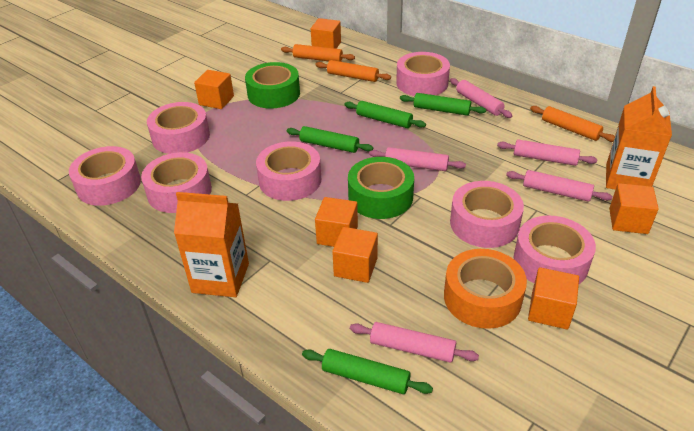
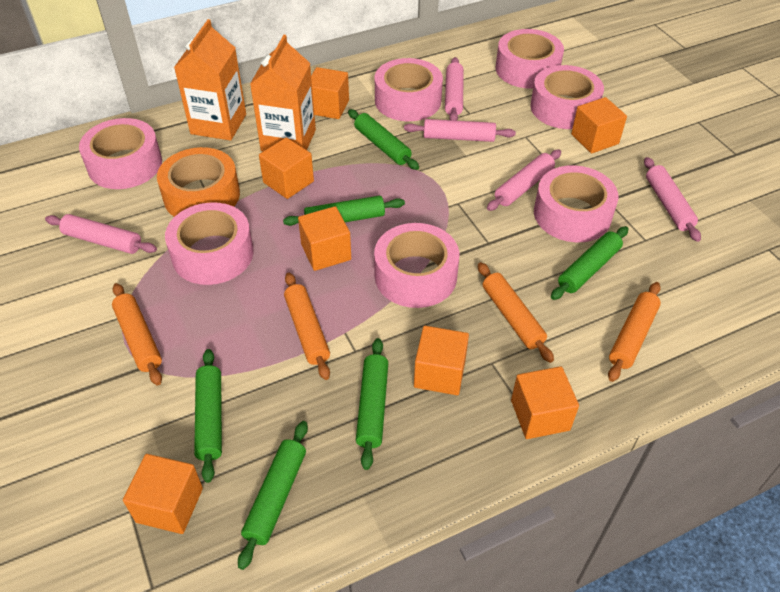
green rolling pin: [287,126,373,153] [302,349,433,394] [345,101,426,128] [400,93,486,116] = 4 -> [194,349,222,483] [238,421,308,570] [283,196,405,226] [348,109,419,170] [356,338,388,470] [551,226,628,300] = 6
green tape: [245,62,300,109] [348,157,414,219] = 2 -> none = 0
orange cube: [194,70,234,109] [311,18,341,49] [315,197,358,247] [332,227,378,283] [528,267,579,329] [609,183,659,234] = 6 -> [123,454,203,534] [259,137,314,199] [298,206,351,271] [311,67,349,119] [414,326,469,395] [511,366,579,439] [571,97,627,153] = 7
orange rolling pin: [281,44,355,62] [315,60,391,82] [530,106,615,142] = 3 -> [112,283,162,385] [284,273,330,380] [478,262,554,363] [608,282,661,382] = 4

